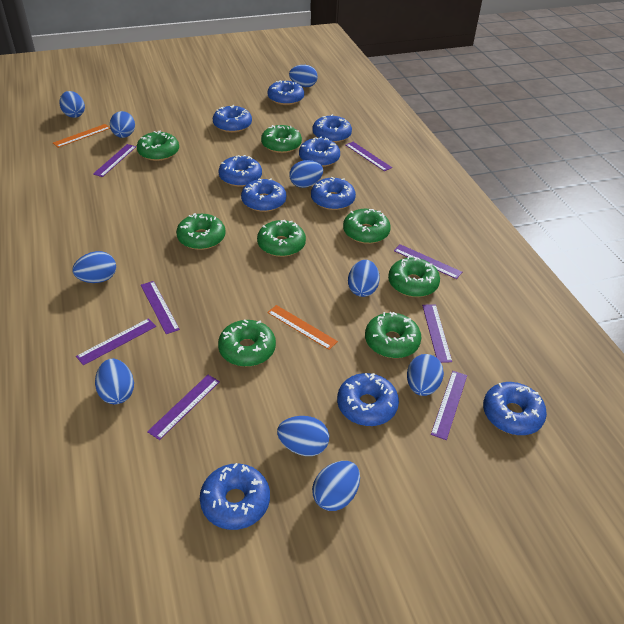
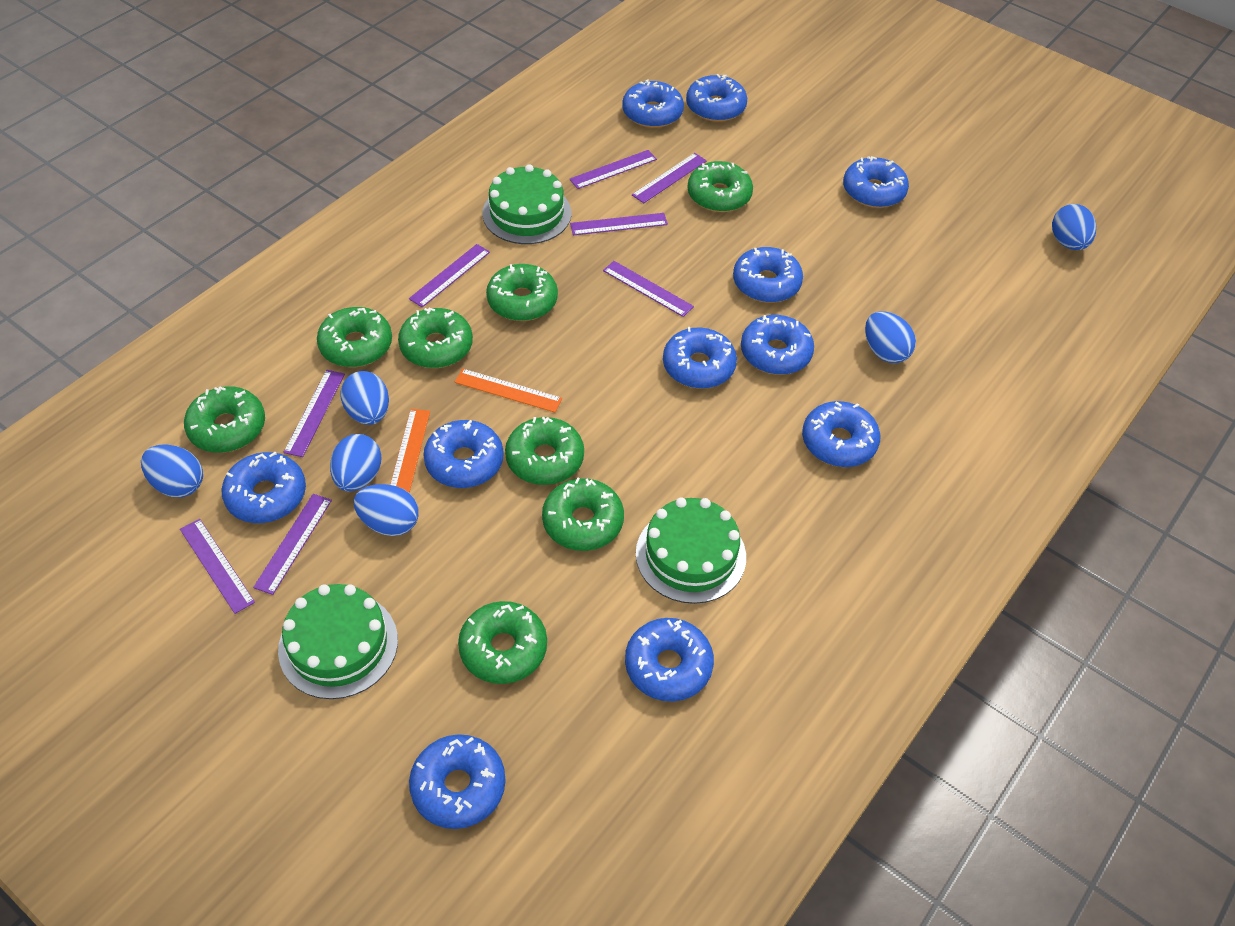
blue donut: [200,463,270,530] [213,105,252,133] [218,155,262,187] [241,178,286,212] [268,80,304,105] [299,137,340,167] [311,177,356,210] [312,114,352,143] [337,373,399,426] [483,382,547,435] = 10 -> [221,452,306,523] [409,734,506,829] [423,420,503,488] [622,79,684,128] [625,618,714,701] [663,327,737,389] [686,74,747,122] [733,247,803,303] [741,315,814,375] [802,401,880,467] [843,156,909,208] = 11
blue egg: [59,91,85,118] [72,251,116,283] [95,359,134,404] [110,111,135,138] [277,416,329,456] [289,65,318,87] [289,160,323,188] [312,461,360,511] [348,260,380,297] [407,354,444,396] = 10 -> [141,444,203,497] [330,434,382,492] [341,371,389,425] [354,484,419,536] [865,311,916,363] [1052,204,1096,250] = 6
green cake: none = 0 -> [278,584,398,699] [482,164,571,244] [636,497,746,604] = 3

